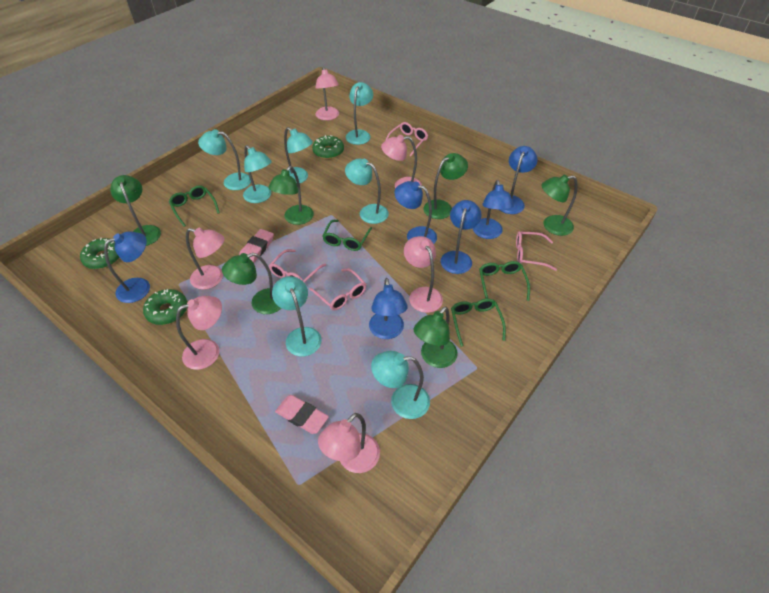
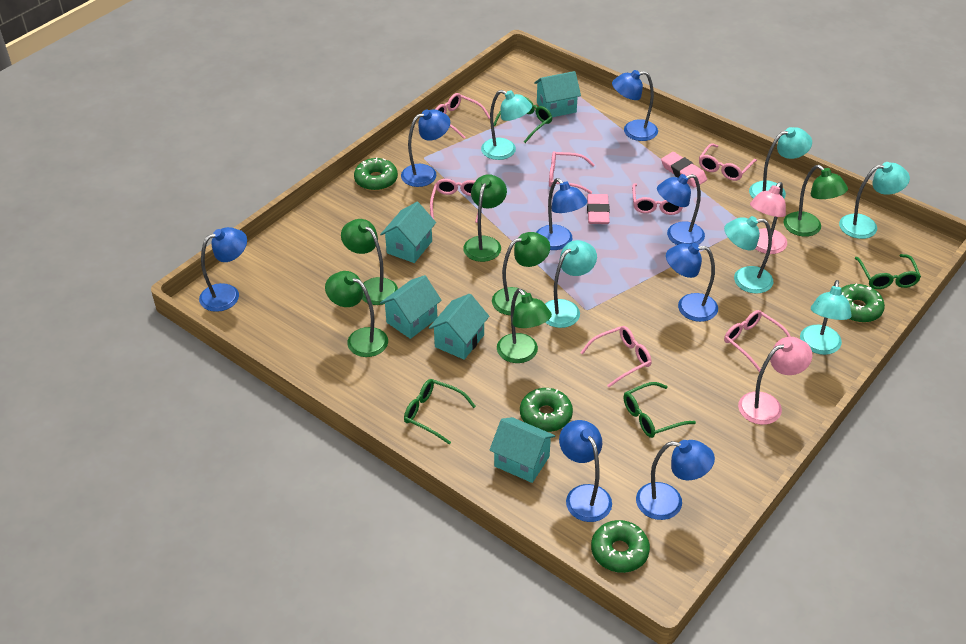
blue lamp: [104,231,150,303] [369,278,408,339] [394,181,437,244] [440,200,482,274] [473,180,514,239] [499,146,538,214] = 6 -> [199,227,247,312] [401,109,450,187] [536,178,587,250] [559,420,612,522] [612,70,658,141] [636,440,715,520] [657,174,705,245] [666,243,718,322] = 8
green donut: [80,237,120,269] [143,289,187,325] [312,135,344,159] = 3 -> [354,158,398,191] [520,388,573,432] [591,520,650,573] [841,284,885,323] = 4
pink glasses: [269,249,326,283] [309,269,366,311] [385,122,428,156] [516,231,557,271] = 4 -> [430,179,478,223] [435,93,490,139] [549,151,595,194] [580,326,651,387] [632,184,683,215] [699,143,757,181] [724,310,791,372] = 7
pink lamp: [176,296,222,370] [186,228,225,290] [315,67,339,120] [318,413,380,473] [381,135,422,189] [404,236,443,313] = 6 -> [738,337,812,425] [750,182,787,254] = 2
turquoise house: none = 0 -> [380,202,436,263] [380,275,442,339] [429,294,489,360] [489,417,555,483] [534,71,581,117] = 5
turquoise lamp: [198,129,251,190] [243,145,272,203] [272,276,322,357] [284,127,313,183] [345,158,389,224] [346,82,373,145] [371,351,430,419] = 7 -> [481,90,532,160] [545,240,597,328] [724,216,773,294] [749,127,812,199] [800,280,852,355] [839,162,910,239] = 6

